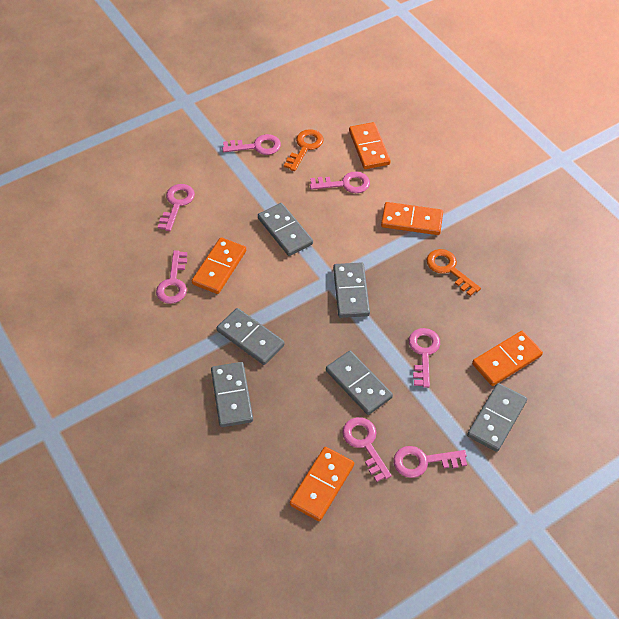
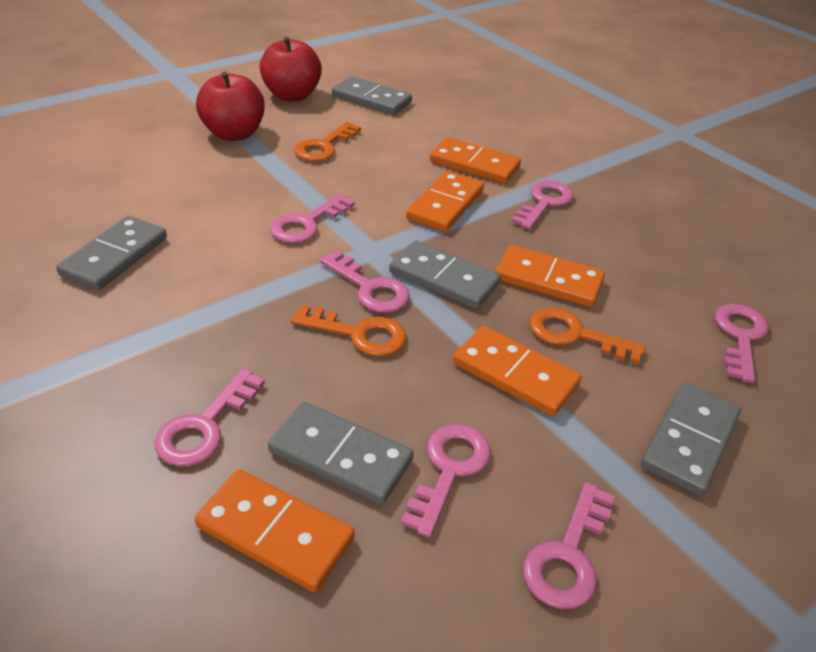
grey domino: [211,362,253,427] [217,308,285,365] [258,203,313,256] [326,351,393,415] [333,262,370,318] [467,383,527,452] = 6 -> [56,216,167,290] [268,402,413,504] [332,76,412,115] [389,240,501,309] [641,383,741,496] = 5
orange key: [284,129,323,171] [427,249,481,296] = 2 -> [291,305,406,356] [294,122,361,162] [530,307,646,364] = 3
red apple: none = 0 -> [196,71,265,141] [260,36,322,101] = 2

